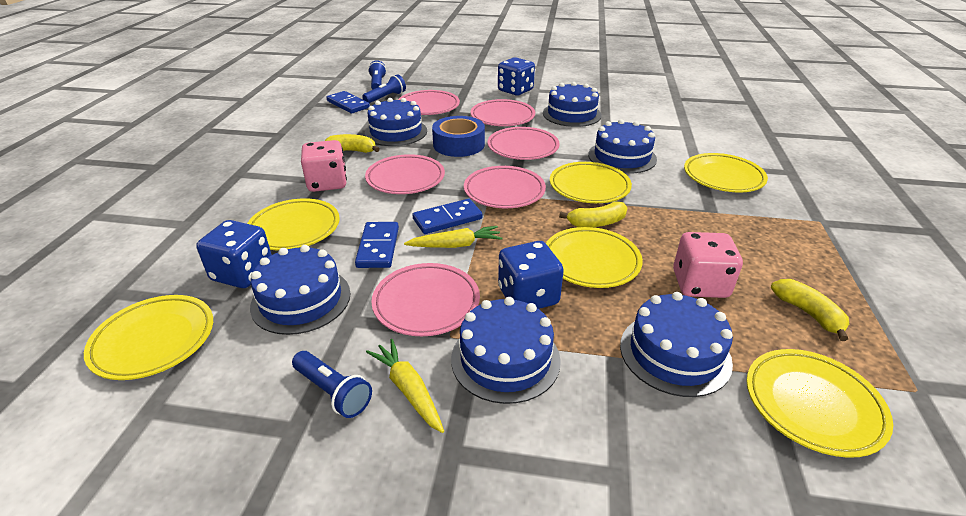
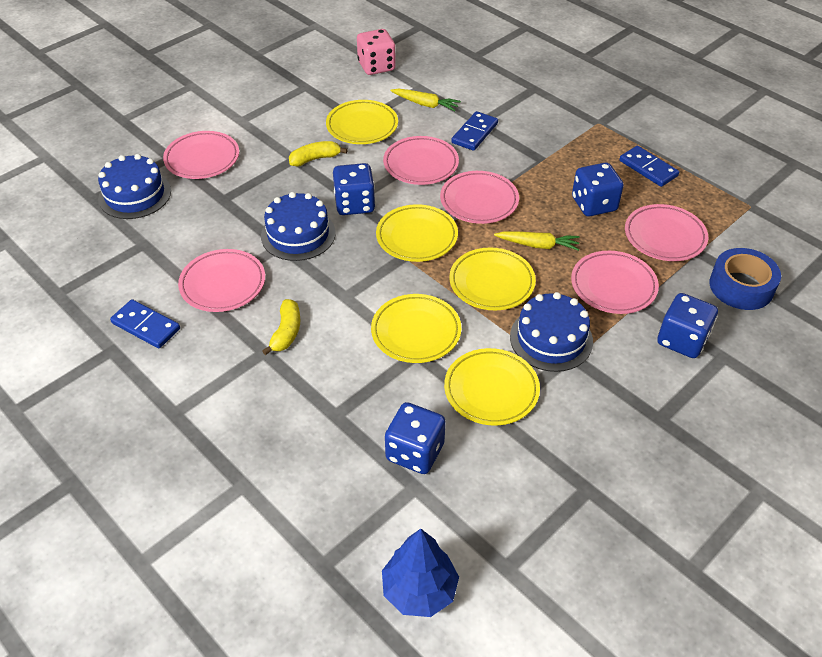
blue cake: [250,245,351,335] [365,98,427,146] [451,297,561,404] [543,82,602,127] [588,119,657,174] [620,292,733,397] = 6 -> [98,154,171,219] [261,192,336,261] [510,292,593,372] = 3
blue dice: [196,220,272,288] [498,57,535,95] [498,241,564,309] = 3 -> [333,163,375,215] [385,402,446,474] [572,162,624,216] [657,293,718,358] = 4
blue flashlight: [292,351,372,418] [362,74,406,103] [368,60,386,90] = 3 -> none = 0
blue tree: none = 0 -> [382,529,459,617] = 1
pink dice: [301,140,347,192] [673,232,743,298] = 2 -> [357,29,396,75] = 1
yellow banana: [325,134,380,153] [559,202,628,227] [771,279,849,341] = 3 -> [262,299,300,355] [289,141,348,167] = 2
yellow plate: [84,295,213,380] [247,198,340,251] [546,227,643,288] [550,162,632,203] [684,153,768,192] [747,349,893,458] = 6 -> [326,100,398,144] [371,294,461,363] [376,204,458,262] [444,348,540,426] [449,248,536,310] = 5

